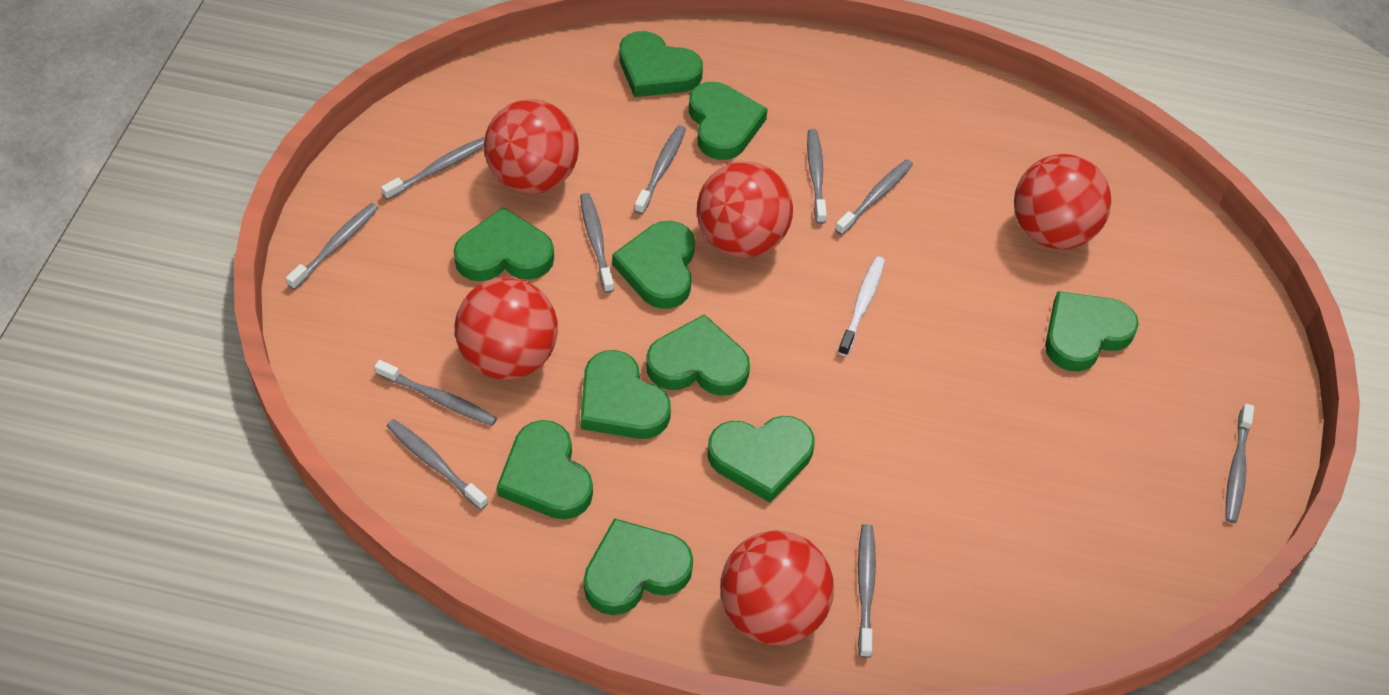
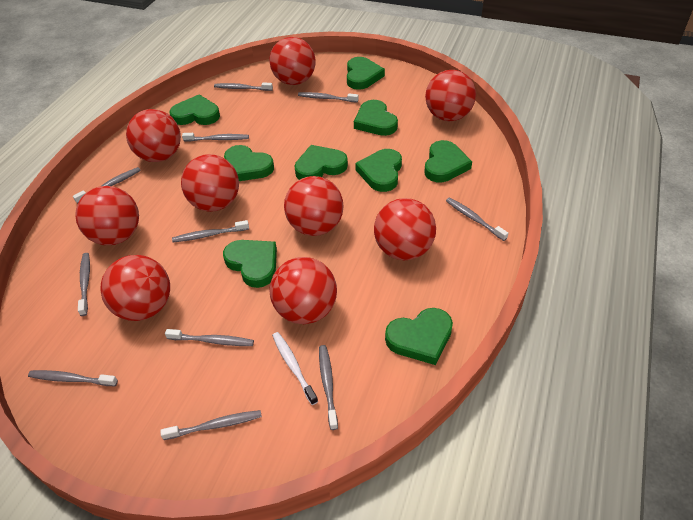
green heart: [454,207,554,282] [497,420,593,520] [581,350,671,439] [584,518,693,615] [612,221,695,309] [619,31,703,97] [646,314,750,396] [689,82,768,160] [708,416,815,503] [1045,291,1139,372] = 10 -> [169,94,220,125] [223,240,277,288] [224,145,274,181] [295,145,348,180] [347,57,385,90] [354,100,398,136] [355,149,402,192] [385,308,453,365] [424,140,472,182] = 9
grey toothbrush: [286,203,378,290] [374,360,497,426] [381,137,485,200] [387,419,488,510] [580,193,614,293] [634,125,686,214] [807,129,827,224] [835,159,913,235] [858,524,876,658] [1225,403,1254,523] = 10 -> [28,370,118,386] [73,167,141,204] [78,253,90,316] [160,410,262,440] [165,329,254,346] [172,220,249,242] [182,133,249,142] [214,82,273,91] [298,92,358,102] [319,345,338,430] [446,198,508,241] = 11
red ball: [454,277,558,380] [484,99,579,194] [697,161,793,258] [720,530,834,646] [1014,154,1112,249] = 5 -> [75,186,139,245] [101,255,170,321] [126,109,181,162] [181,154,239,212] [270,37,316,85] [270,257,337,324] [284,176,344,236] [374,198,436,260] [425,70,476,121] = 9

